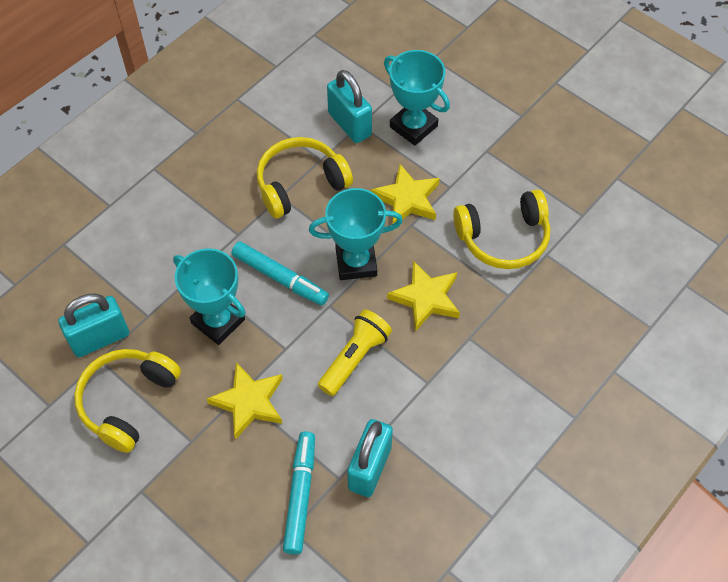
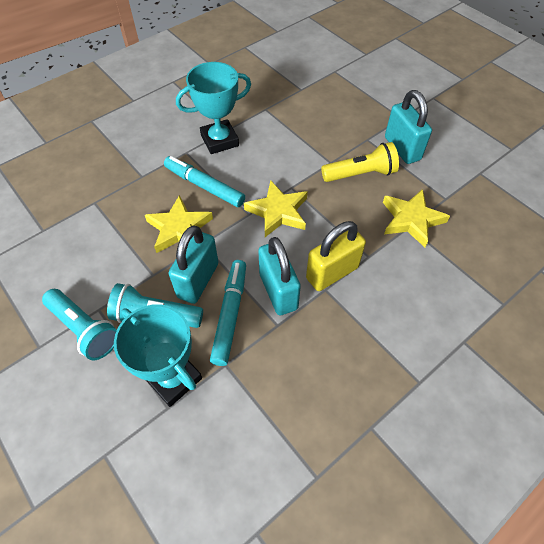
turquoise flashlight: none = 0 -> [42,289,117,360] [107,283,203,328] = 2
turquoise trophy: [173,248,246,345] [309,188,403,280] [384,50,450,146] = 3 -> [114,304,202,407] [176,62,251,154] = 2
yellow headphones: [74,349,181,453] [257,137,353,218] [453,189,550,269] = 3 -> none = 0
yellow padlock: none = 0 -> [306,221,366,291] = 1

